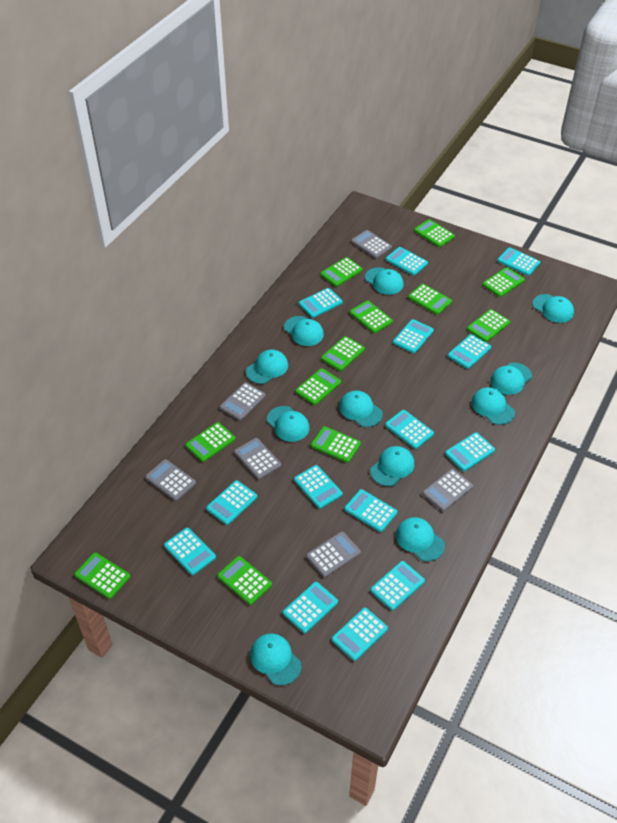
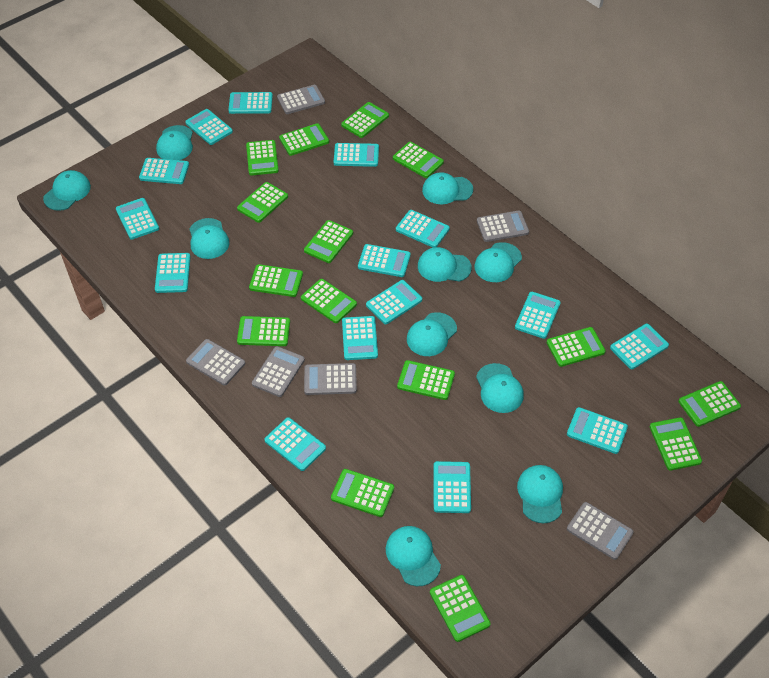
green calculator: [74,553,130,599] [186,422,235,462] [217,556,272,605] [295,368,341,405] [311,426,361,463] [321,257,363,287] [321,336,365,371] [350,301,393,333] [408,284,452,315] [414,219,455,247] [467,309,510,342] [483,267,525,297] = 12 -> [237,182,288,223] [237,316,290,346] [246,140,279,175] [249,264,303,297] [279,123,329,156] [301,279,357,323] [304,220,353,263] [331,469,394,517] [341,102,389,138] [393,142,444,178] [397,360,455,400] [430,575,491,642] [547,327,606,367] [650,417,702,471] [679,381,741,427] = 15
turquoise calculator: [164,528,216,575] [206,480,257,525] [283,582,338,633] [294,465,342,509] [299,288,343,318] [332,608,388,661] [344,489,397,532] [370,561,425,610] [385,410,434,449] [386,247,428,276] [393,319,434,353] [445,432,495,471] [448,334,491,369] [497,247,540,276] = 14 -> [116,198,159,240] [139,158,189,184] [155,253,190,293] [185,109,233,145] [228,92,273,114] [264,417,326,471] [334,143,379,167] [342,316,378,360] [358,244,411,277] [366,280,422,324] [396,210,450,248] [434,461,471,513] [515,292,561,339] [567,407,628,454] [610,324,669,369] = 15
turquoise cap: [246,349,288,384] [250,634,302,685] [267,406,309,442] [284,316,324,346] [339,391,383,427] [365,267,404,295] [370,446,414,486] [396,517,445,561] [471,387,515,425] [490,363,532,395] [533,294,574,323] = 11 -> [43,170,91,211] [156,125,193,160] [189,218,229,259] [386,526,441,586] [407,312,457,356] [418,247,472,282] [422,172,473,204] [474,242,522,282] [476,363,524,413] [517,465,563,523] = 10

